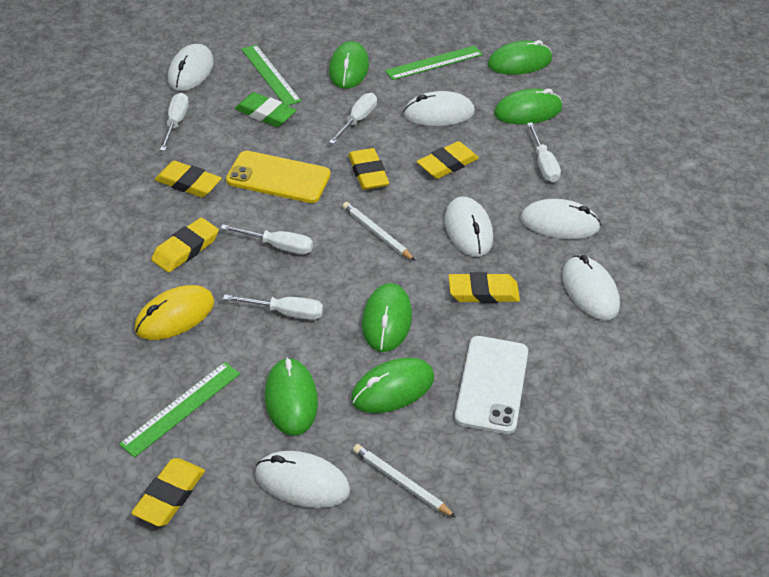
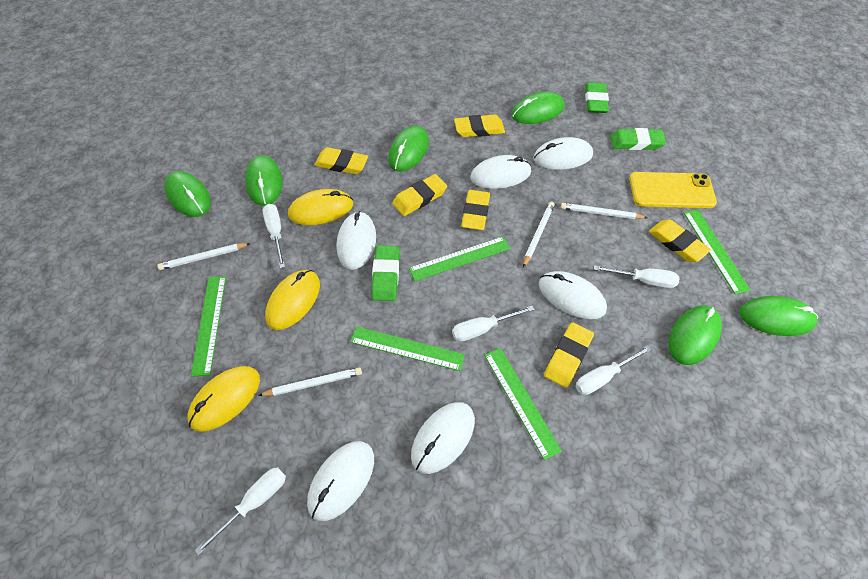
green eraser: [235,92,297,127] = 1 -> [371,245,399,301] [585,82,609,113] [610,128,666,150] = 3
green ruler: [119,362,240,458] [241,45,301,106] [385,46,483,80] = 3 -> [191,276,226,377] [350,326,465,371] [409,236,510,281] [484,348,562,460] [684,210,750,294] = 5
white pencil: [343,202,415,261] [353,444,456,518] = 2 -> [157,243,251,270] [258,367,362,396] [523,202,555,268] [561,203,648,219] = 4
white phone: [455,336,528,434] = 1 -> none = 0
yellow mouse: [134,285,214,340] = 1 -> [187,366,260,432] [265,270,320,330] [288,189,353,225] = 3

